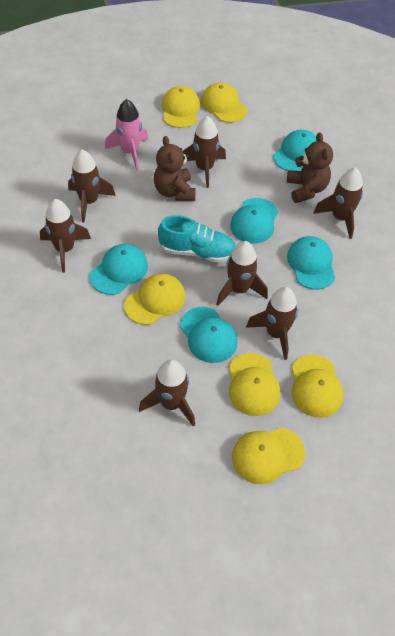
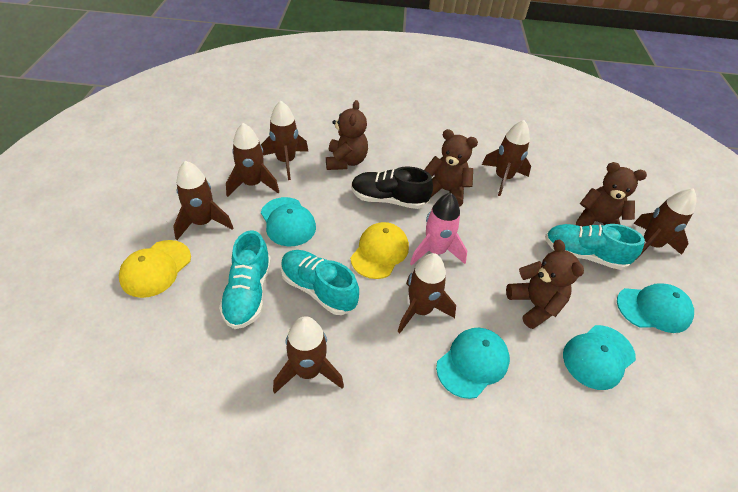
black shoe: none = 0 -> [351,166,433,209] = 1
brown teddy bear: [154,136,196,201] [287,132,333,203] = 2 -> [326,100,368,170] [424,129,478,207] [506,239,584,329] [576,162,647,227] = 4
turquoise cap: [90,244,148,295] [180,307,237,363] [230,198,278,243] [273,130,316,171] [287,236,335,290] = 5 -> [261,197,316,246] [436,328,510,399] [563,325,636,390] [617,283,694,333] = 4
turquoise shoe: [158,215,236,263] = 1 -> [219,230,271,329] [281,250,359,315] [545,224,645,270] = 3
yellow cap: [124,274,186,325] [162,86,200,128] [201,83,247,123] [229,353,280,416] [232,428,305,484] [292,354,343,418] = 6 -> [119,240,191,298] [350,222,409,279] = 2

